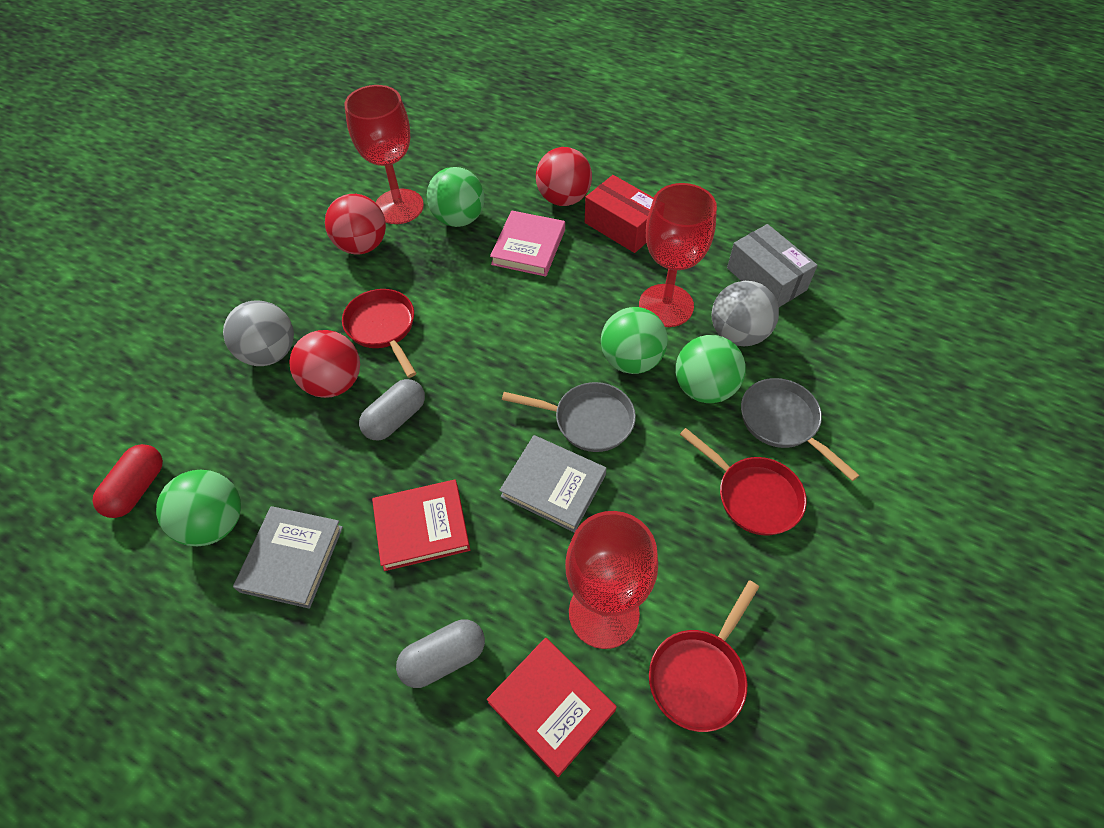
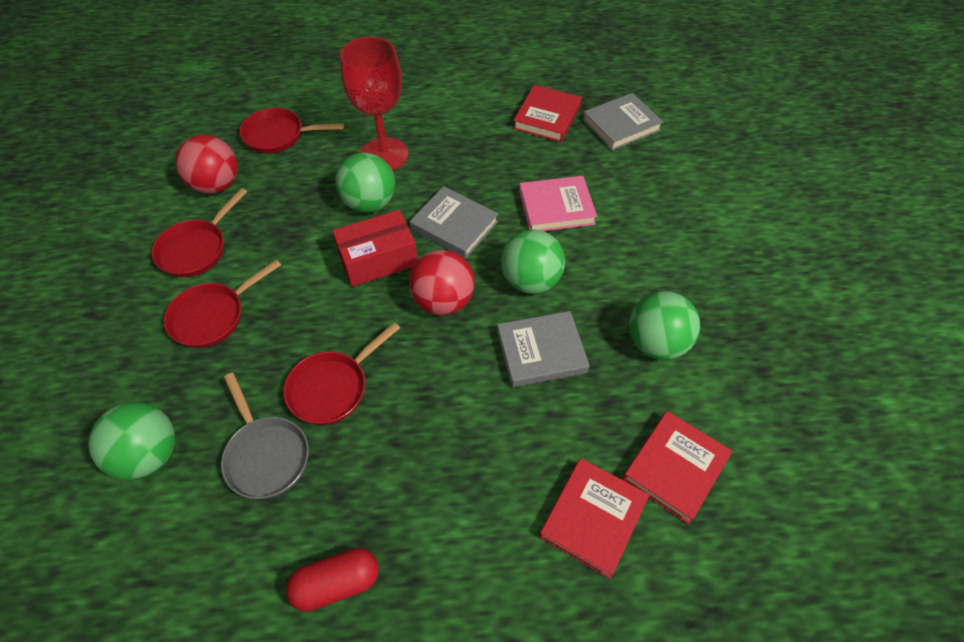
grey ball: [223,300,294,366] [712,281,779,346] = 2 -> none = 0
grey book: [233,506,343,609] [499,435,607,532] = 2 -> [410,186,498,259] [497,311,590,387] [583,93,663,151] = 3
grey box: [727,224,818,307] = 1 -> none = 0
grey capsule: [359,379,425,440] [396,619,485,688] = 2 -> none = 0
grey pan: [502,382,636,452] [741,378,860,481] = 2 -> [221,373,309,499] = 1
red ball: [289,330,360,398] [325,194,386,254] [536,147,592,206] = 3 -> [175,135,238,194] [409,250,475,315] = 2
red book: [372,480,470,571] [487,638,617,777] = 2 -> [513,85,582,142] [539,458,649,579] [622,411,732,524] = 3
red goblet: [345,85,424,224] [565,511,658,649] [639,183,717,327] = 3 -> [340,37,409,171] = 1
red pan: [342,289,416,378] [649,580,759,732] [680,428,807,536] = 3 -> [151,188,247,277] [164,259,281,348] [239,108,344,153] [284,322,400,425] = 4

